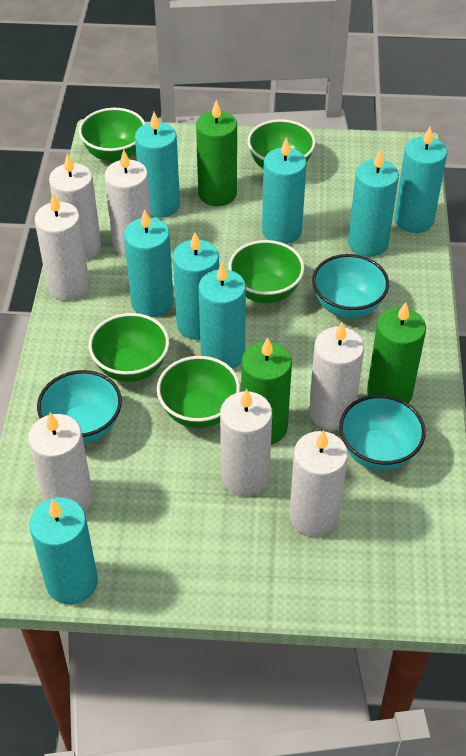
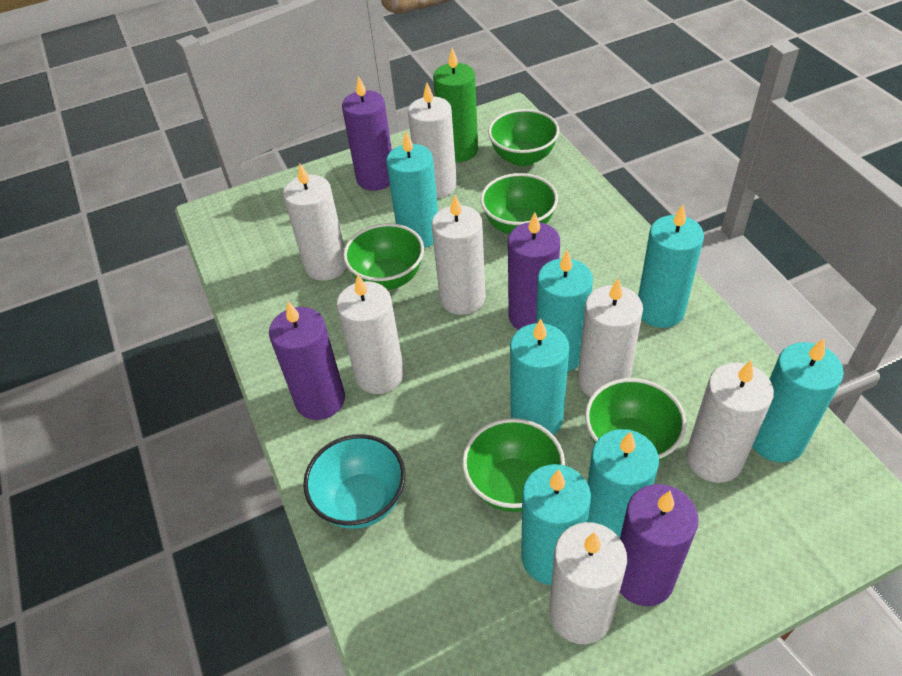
green candle: [196,100,237,206] [241,337,292,445] [367,302,426,403] = 3 -> [433,48,478,162] = 1
purple candle: none = 0 -> [269,302,345,420] [342,76,392,191] [508,212,560,330] [620,484,699,606] = 4
turquoise bowl: [37,370,122,444] [312,254,389,318] [339,395,426,471] = 3 -> [303,434,406,529] = 1
turquoise candle: [29,497,98,604] [124,209,174,317] [135,112,180,218] [173,232,219,340] [198,263,246,369] [262,137,307,244] [348,149,399,257] [394,126,447,233] = 8 -> [386,132,438,248] [510,318,569,435] [521,464,591,585] [536,250,593,371] [587,429,659,538] [638,205,704,328] [752,339,844,463] = 7

